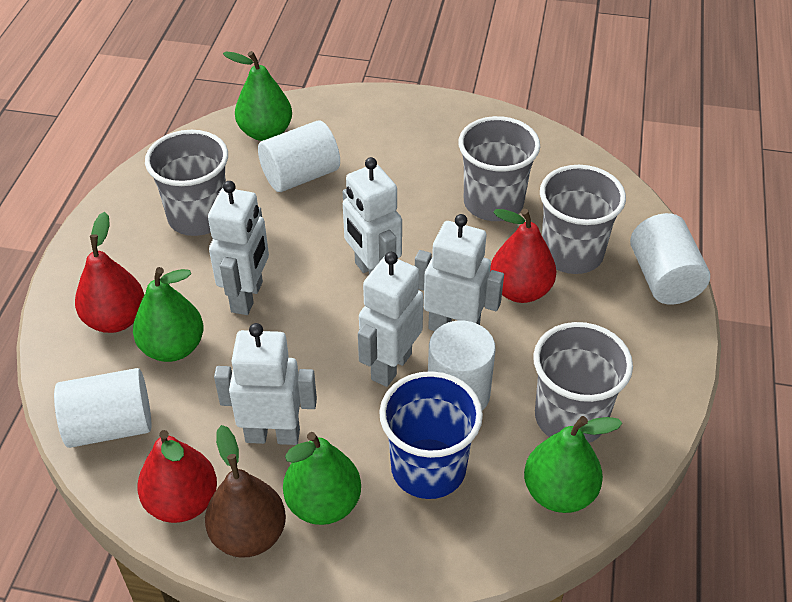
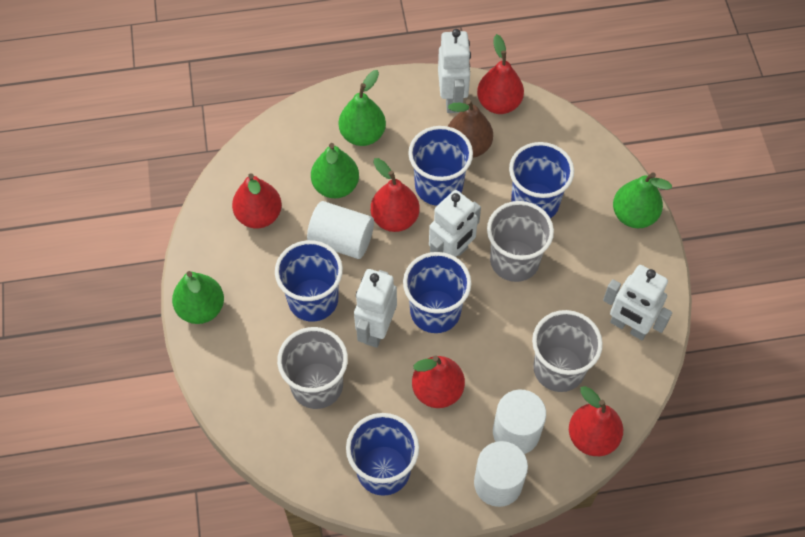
blue cup: [379,371,483,499] = 1 -> [275,240,343,321] [346,413,419,496] [403,252,471,333] [408,126,473,206] [509,142,574,218] = 5
grey cup: [145,130,228,236] [458,116,540,221] [533,322,633,443] [540,165,626,274] = 4 -> [277,327,348,409] [487,201,554,282] [532,310,603,392] = 3
red pear: [75,212,144,333] [137,430,217,523] [490,209,556,303] = 3 -> [232,173,282,228] [371,158,420,232] [412,356,465,408] [477,34,524,114] [569,386,623,456] = 5
white cylinder: [54,368,151,448] [258,120,340,192] [428,320,496,411] [630,213,710,305] = 4 -> [307,201,374,259] [474,441,528,507] [493,390,546,454] = 3
white robot: [208,181,269,315] [214,323,317,445] [343,157,402,274] [358,252,424,387] [415,214,504,331] = 5 -> [354,269,397,348] [429,190,481,257] [438,29,471,113] [603,265,672,340] = 4

